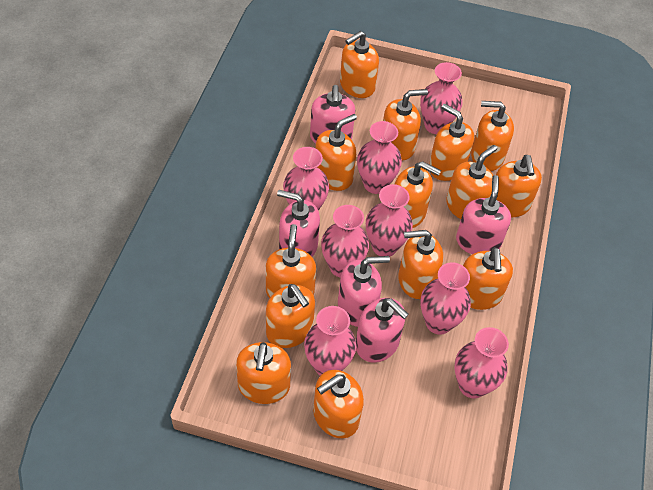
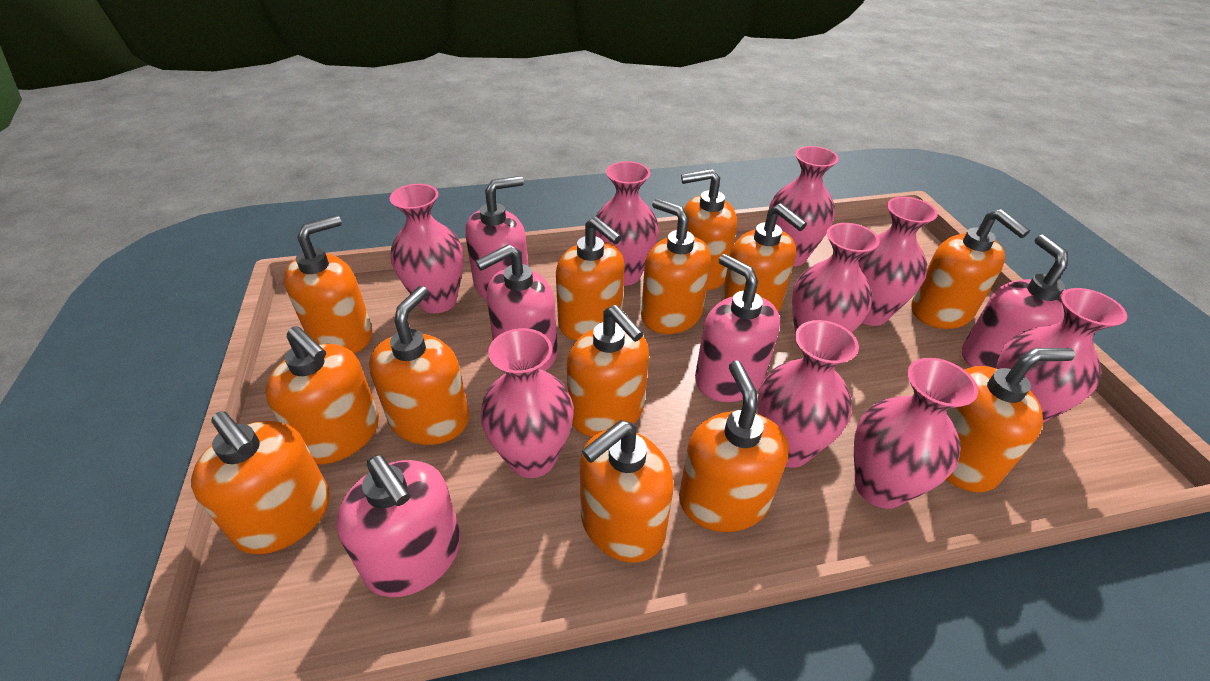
orange soap dispenser: [236,342,291,404] [266,224,316,298] [266,284,315,348] [313,370,364,438] [315,114,357,191] [340,31,379,98] [383,89,428,160] [395,161,441,228] [398,230,443,299] [429,104,474,181] [446,145,498,219] [463,247,513,310] [471,101,514,171] [496,155,542,218] = 14 -> [191,411,330,554] [265,326,379,464] [284,215,372,354] [369,286,469,445] [556,217,625,341] [567,305,649,437] [580,420,674,563] [641,198,711,334] [679,361,789,532] [681,169,737,290] [721,204,807,312] [912,209,1030,329] [946,348,1075,492] = 13
pink vase: [283,147,329,211] [304,306,357,376] [321,205,369,278] [357,121,402,194] [366,184,413,257] [420,62,463,134] [420,262,471,335] [454,327,509,398] = 8 -> [389,184,464,313] [480,328,574,478] [595,161,659,286] [757,320,859,468] [769,146,839,266] [792,223,880,347] [854,358,978,509] [858,197,938,326] [996,288,1127,423] = 9

